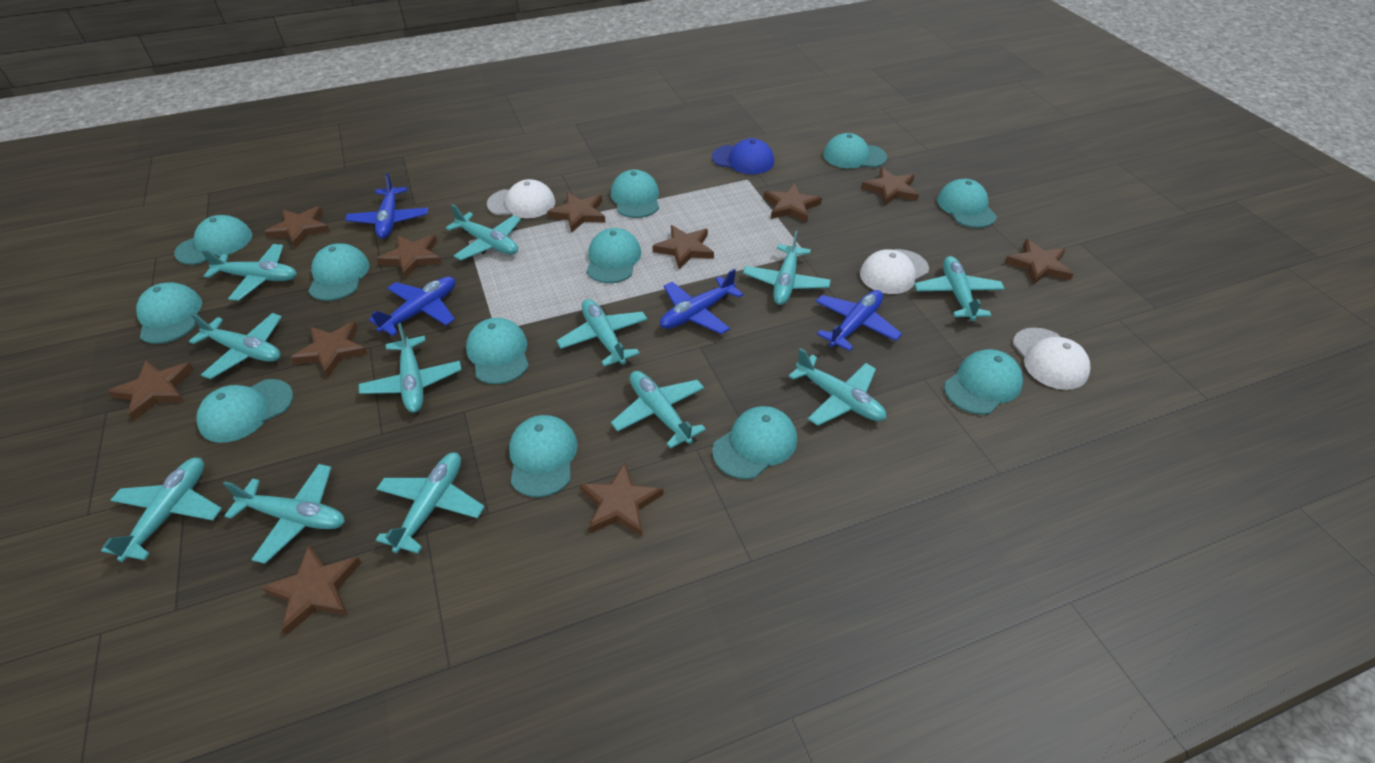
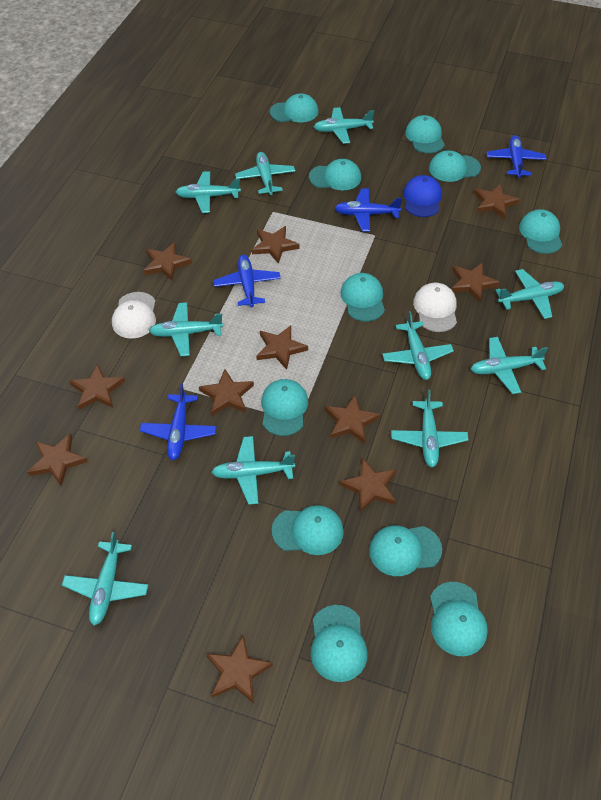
turquoise cap: [136,282,202,344] [174,215,252,265] [197,379,293,443] [308,243,369,301] [466,318,529,384] [509,415,578,497] [586,228,641,283] [611,170,659,218] [712,406,797,479] [823,133,887,168] [937,179,997,228] [944,349,1023,415] = 12 -> [261,379,308,436] [270,93,318,122] [272,505,344,555] [309,159,361,190] [311,605,368,682] [341,273,385,321] [369,525,442,576] [405,115,445,153] [429,150,481,182] [430,582,488,656] [519,209,562,254] = 11
turquoise plane: [101,458,222,562] [189,313,282,379] [201,244,297,301] [223,464,345,564] [359,323,462,413] [376,452,485,553] [446,204,521,260] [556,299,648,366] [611,371,706,449] [743,231,831,305] [788,348,887,426] [914,256,1005,321] = 12 -> [62,532,148,625] [149,302,223,356] [176,171,241,213] [212,436,295,505] [235,152,295,195] [314,107,374,144] [382,311,454,380] [391,390,468,467] [471,337,548,394] [495,269,564,319] = 10
white cap: [487,179,555,218] [860,249,929,294] [1013,328,1090,390] = 3 -> [112,292,156,339] [413,283,457,332] = 2

